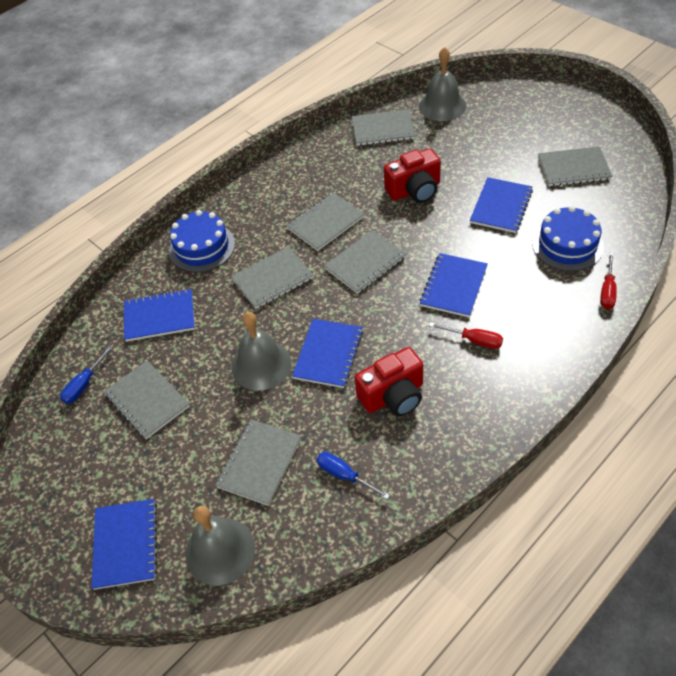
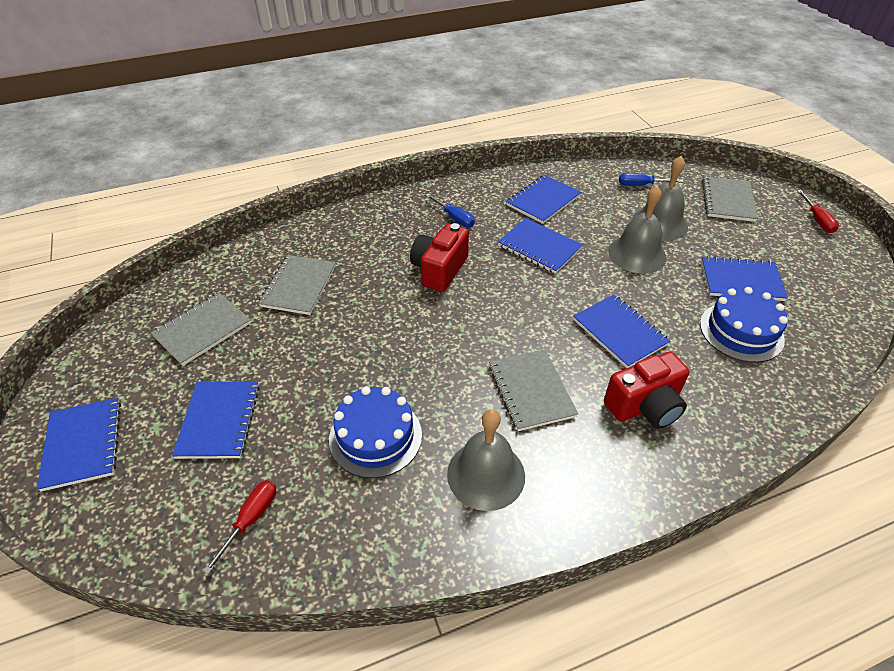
blue notebook: [91,499,157,590] [124,289,195,342] [292,319,363,388] [420,253,488,317] [470,177,533,233] = 5 -> [37,398,121,492] [172,381,260,459] [498,218,583,274] [506,175,581,224] [573,295,670,368] [701,256,788,301] = 6
grey notebook: [103,361,190,439] [215,419,301,506] [231,247,314,309] [286,192,365,251] [324,230,406,294] [352,109,415,146] [538,146,612,187] = 7 -> [151,293,251,366] [258,255,336,315] [489,350,578,431] [702,176,758,222] = 4

